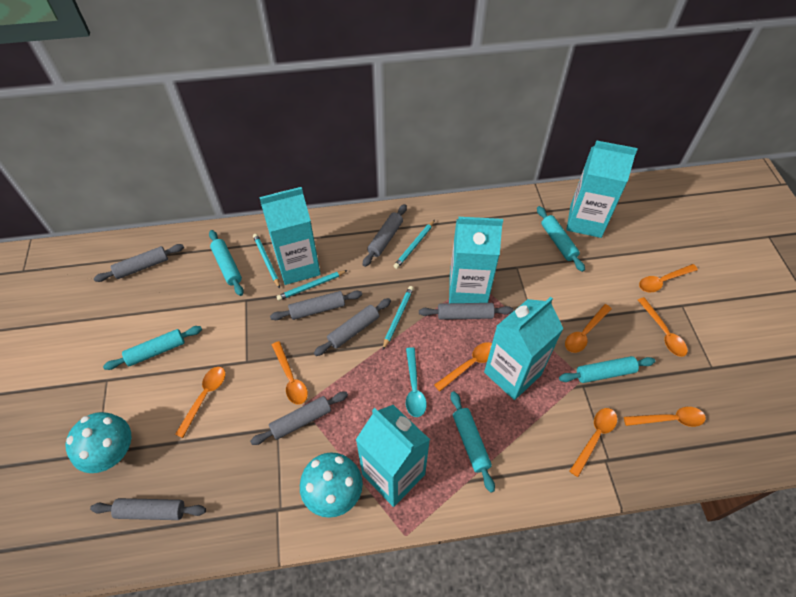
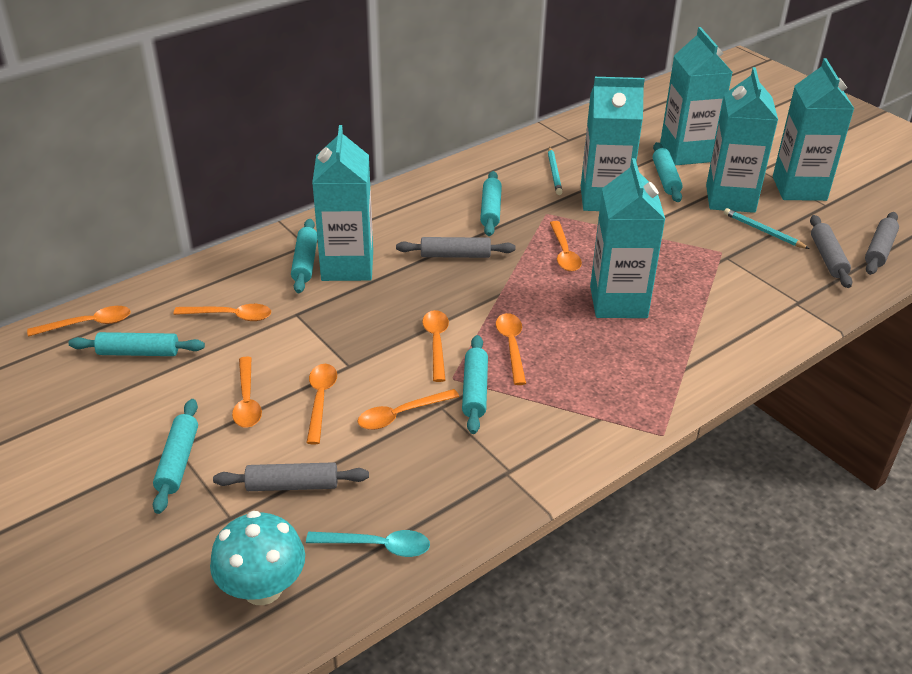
grey rolling pin: [90,498,206,520] [94,244,184,282] [250,391,348,445] [270,291,362,320] [314,298,391,356] [363,204,407,267] [419,303,513,320] = 7 -> [213,462,369,491] [396,237,515,258] [810,215,852,288] [865,212,899,275] = 4
turquoise carton: [259,187,321,285] [356,405,430,507] [449,217,503,303] [484,297,564,400] [566,140,638,238] = 5 -> [312,125,373,281] [581,77,645,211] [590,158,666,318] [660,27,733,165] [706,67,778,213] [773,58,854,201] = 6
turquoise mushroom: [66,412,131,473] [300,452,363,518] = 2 -> [210,511,305,605] = 1
turquoise pencil: [253,234,280,288] [276,270,348,301] [383,286,414,349] [394,220,435,269] = 4 -> [548,147,563,195] [724,208,810,249] = 2
turquoise rolling pin: [103,326,202,370] [209,230,244,296] [450,391,495,493] [537,206,585,272] [559,356,655,383] = 5 -> [68,332,205,356] [153,399,198,514] [291,219,317,293] [462,335,488,434] [480,171,502,236] [653,142,683,202] = 6

